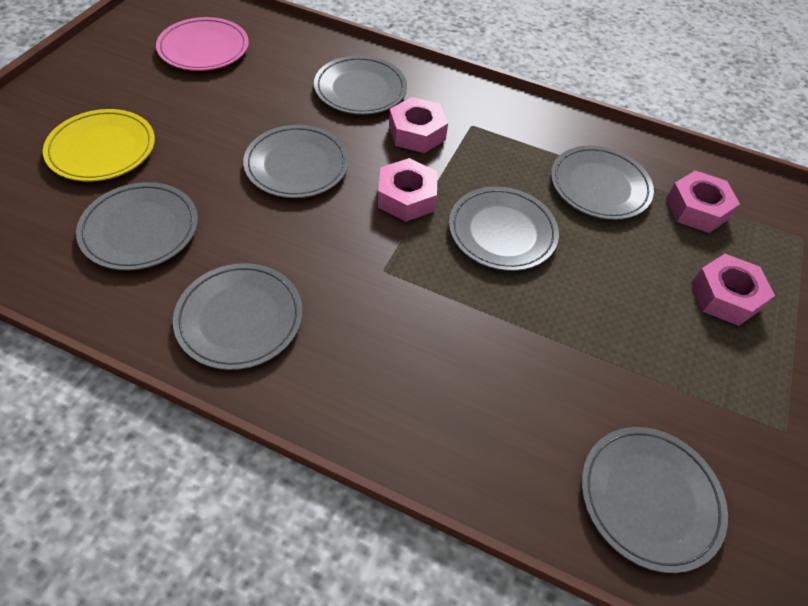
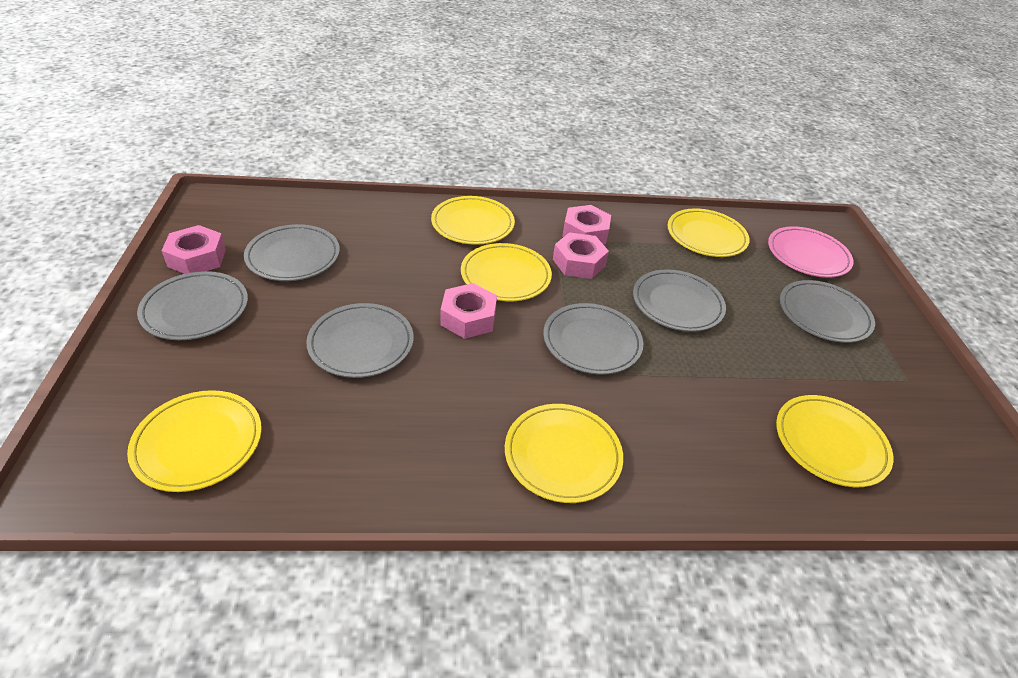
grey plate: [76,182,198,270] [173,263,302,370] [243,125,349,198] [314,55,407,115] [449,187,559,271] [551,146,654,220] [581,427,728,573] = 7 -> [137,271,248,340] [244,224,340,281] [306,303,414,378] [543,303,643,375] [633,269,726,332] [780,280,875,343] = 6
yellow plate: [43,109,155,181] = 1 -> [127,390,262,492] [431,196,515,245] [461,243,552,301] [505,404,623,503] [667,208,750,257] [776,395,893,487] = 6

